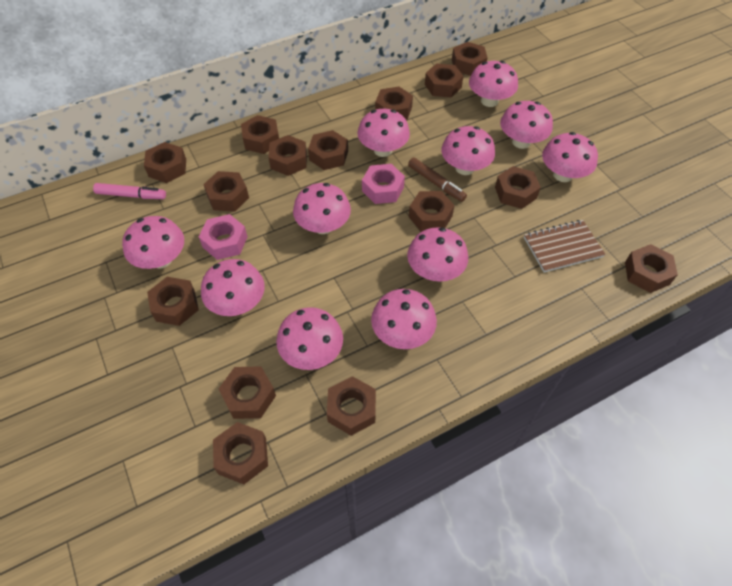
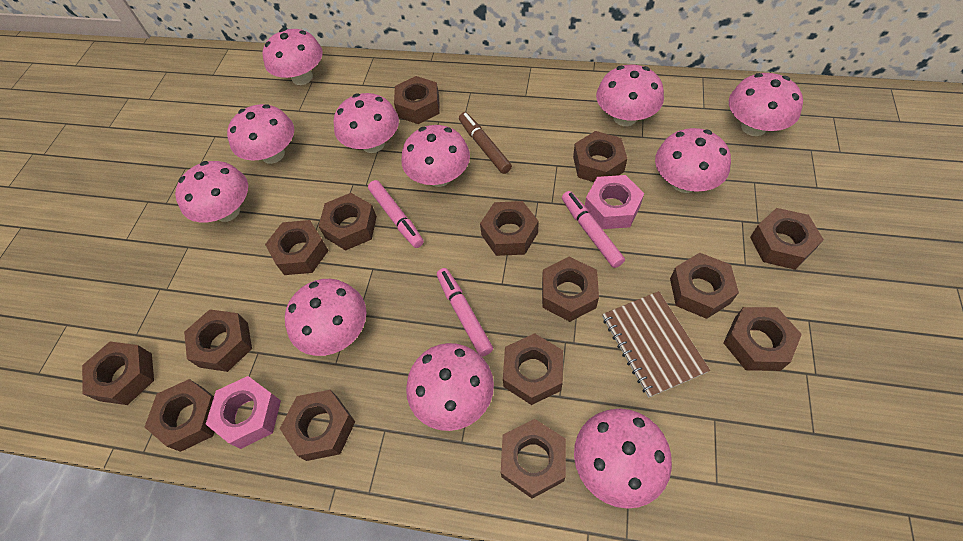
pink marker: [93,183,166,199] = 1 -> [368,180,424,248] [437,268,493,357] [562,191,625,268] = 3

